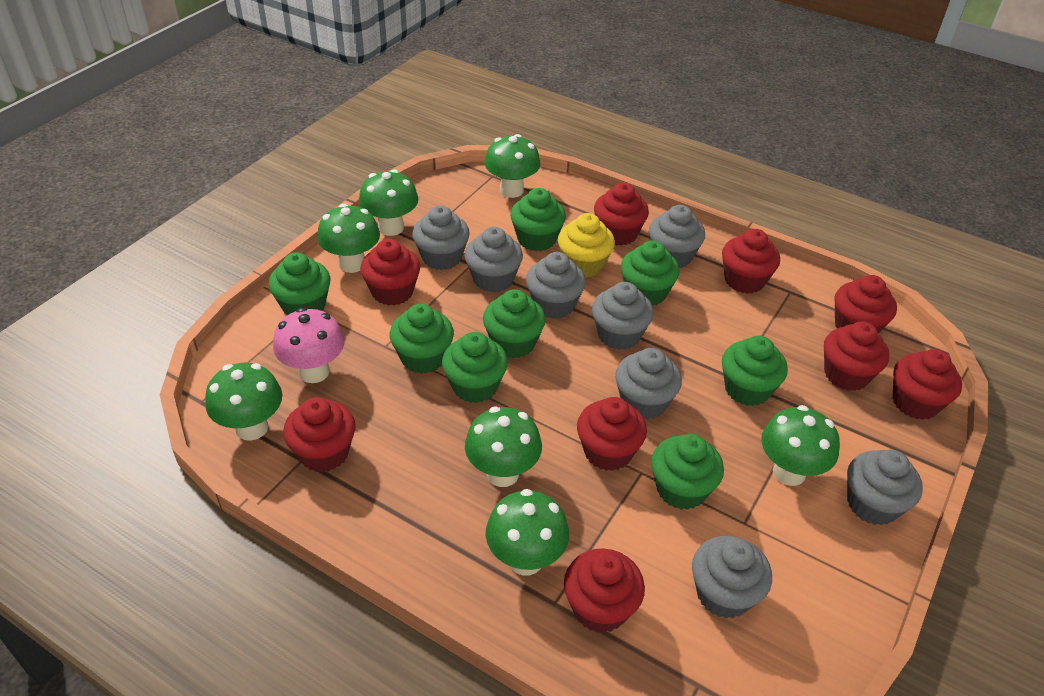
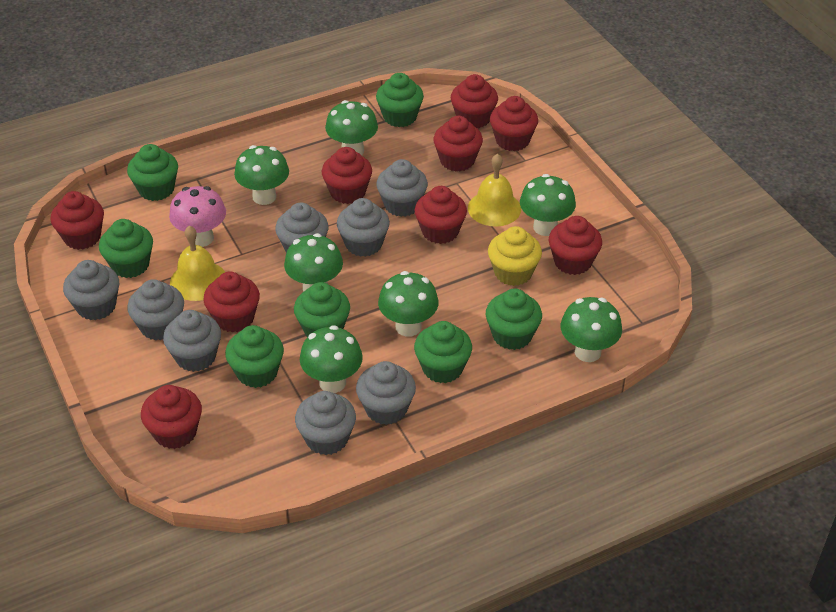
green cupcake: [268,252,330,315] [390,304,454,374] [442,332,508,403] [483,289,546,358] [510,188,566,251] [621,241,680,306] [651,434,724,510] [722,336,788,406] = 8 -> [99,219,153,278] [127,144,178,201] [225,325,284,388] [294,282,350,337] [376,73,424,127] [414,321,472,383] [486,289,542,350] = 7
yellow bell: none = 0 -> [170,226,225,301] [468,153,521,227] = 2

